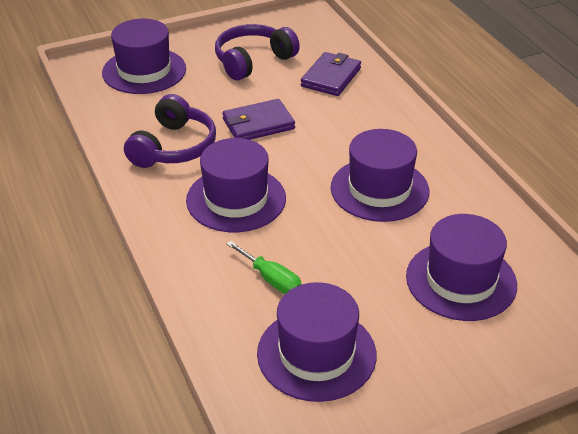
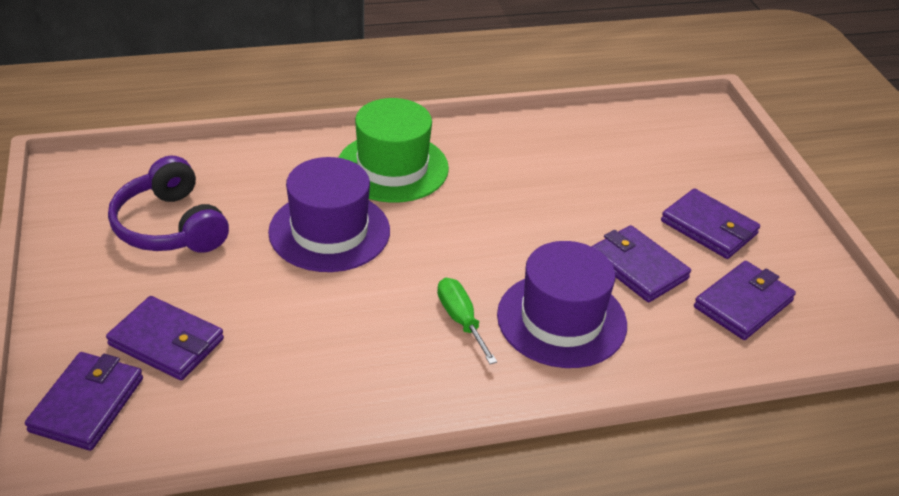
green hat: none = 0 -> [338,98,449,203] = 1
purple hat: [102,19,186,94] [186,138,286,232] [257,282,377,402] [331,129,429,222] [406,214,517,321] = 5 -> [268,157,390,272] [497,241,627,368] = 2
purple headphones: [124,94,216,168] [215,24,300,80] = 2 -> [108,156,229,253] = 1
purple wallet: [222,99,295,140] [301,52,361,96] = 2 -> [25,352,143,451] [106,296,224,380] [591,225,691,302] [661,188,760,259] [694,261,796,340] = 5

